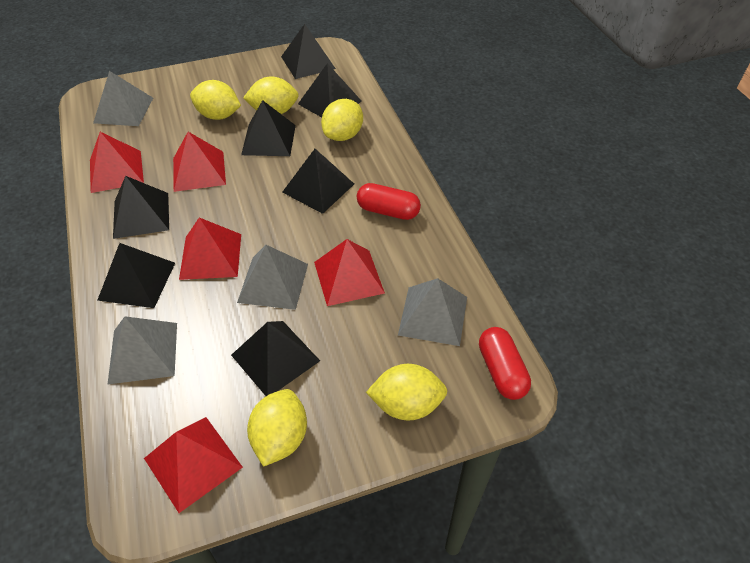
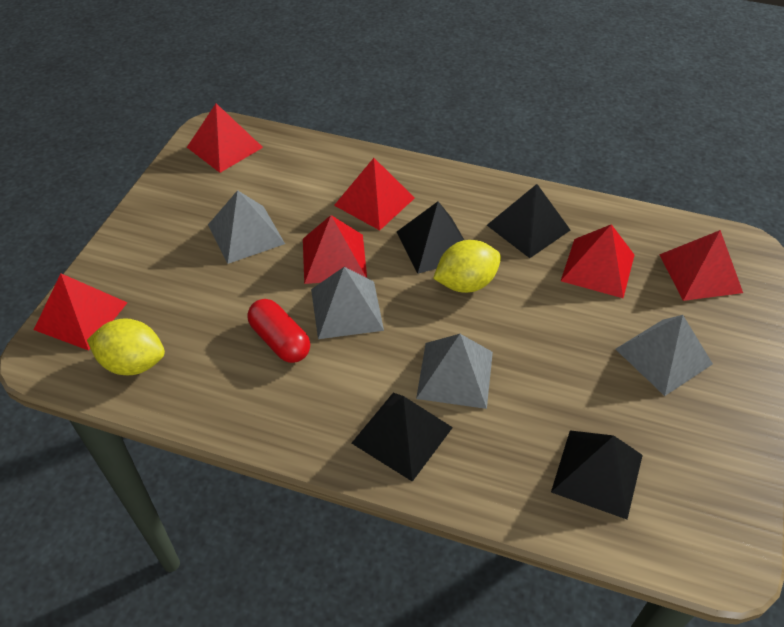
black pyramid: [97,243,175,308] [113,176,169,239] [231,321,320,396] [241,100,296,156] [281,24,336,79] [282,149,354,214] [298,63,362,117] = 7 -> [351,393,453,482] [397,201,464,274] [487,184,570,258] [551,430,643,519] = 4
red capsule: [357,183,421,220] [479,327,531,400] = 2 -> [247,299,310,363] = 1
red pyramid: [90,132,144,193] [144,417,243,513] [173,132,226,192] [179,217,241,280] [314,239,385,306] = 5 -> [34,274,128,351] [187,103,263,173] [303,215,367,284] [334,158,415,230] [561,224,634,298] [659,230,743,301] = 6
yellow lemon: [190,80,241,120] [243,76,299,114] [247,389,307,467] [321,99,363,141] [366,364,447,421] = 5 -> [87,318,165,375] [433,240,501,293] = 2

